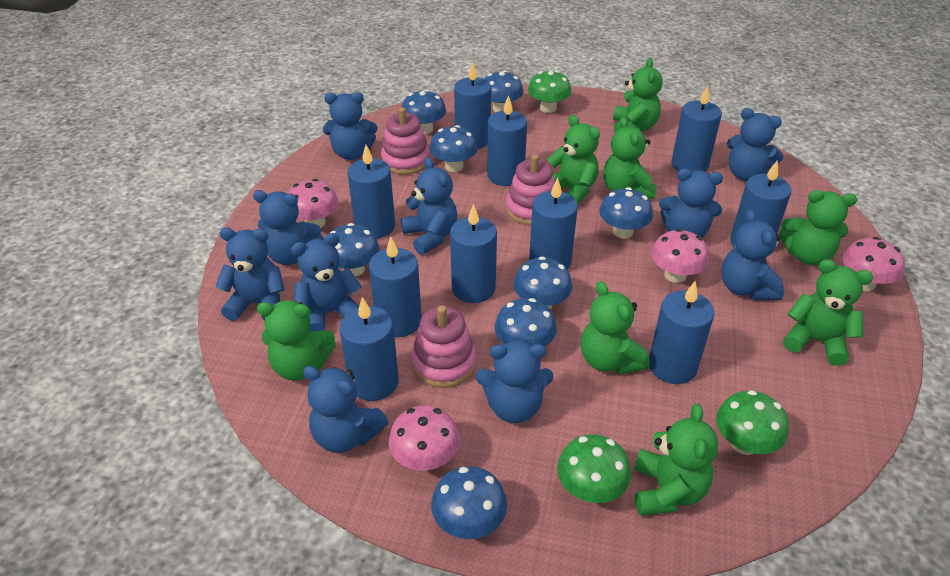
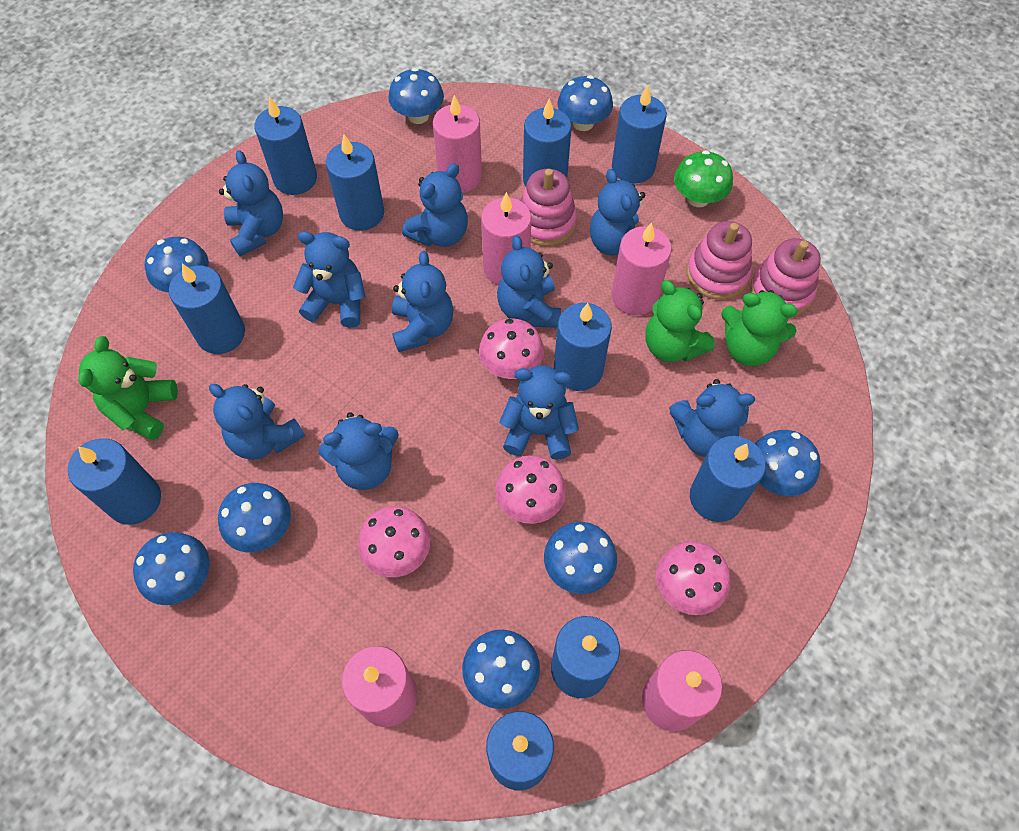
green mushroom: [528,71,571,113] [557,434,631,503] [716,390,789,455] = 3 -> [674,150,733,207] = 1
green teddy bear: [257,300,336,381] [547,115,600,205] [581,281,650,374] [603,117,656,199] [613,58,663,133] [634,404,718,516] [779,190,857,265] [783,259,873,366] = 8 -> [78,336,178,440] [645,280,715,362] [721,290,798,366] = 3
pink candle: none = 0 -> [342,646,417,727] [433,95,482,193] [481,192,532,285] [612,222,672,315] [642,650,722,731] = 5

